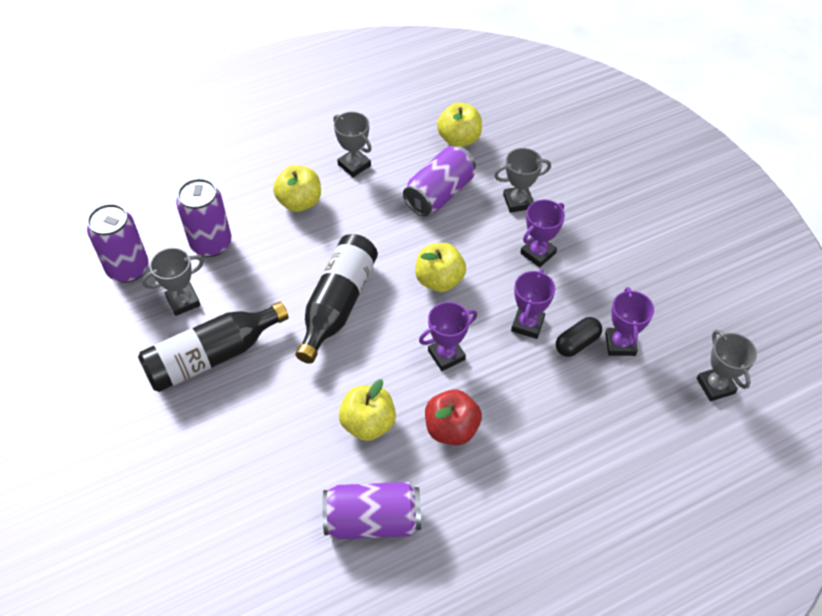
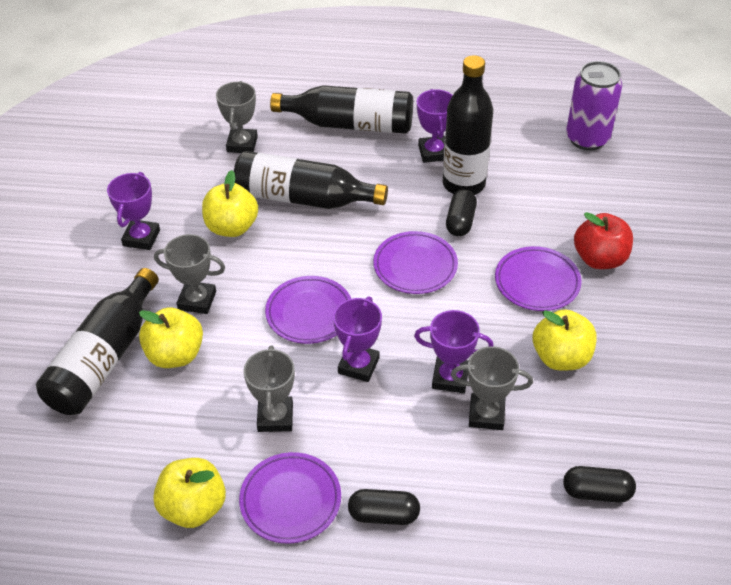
black bottle: [138,302,289,392] [295,234,378,364] = 2 -> [36,268,159,415] [234,151,388,209] [270,85,413,134] [443,55,493,195] = 4
black capsule: [556,317,602,357] = 1 -> [348,489,420,525] [446,189,477,236] [563,466,636,503] = 3
purple can: [87,204,149,283] [176,178,232,257] [322,482,421,539] [403,146,476,217] = 4 -> [566,61,622,151] = 1
purple plate: none = 0 -> [239,452,341,543] [265,276,351,344] [373,231,458,294] [495,246,582,311] = 4

